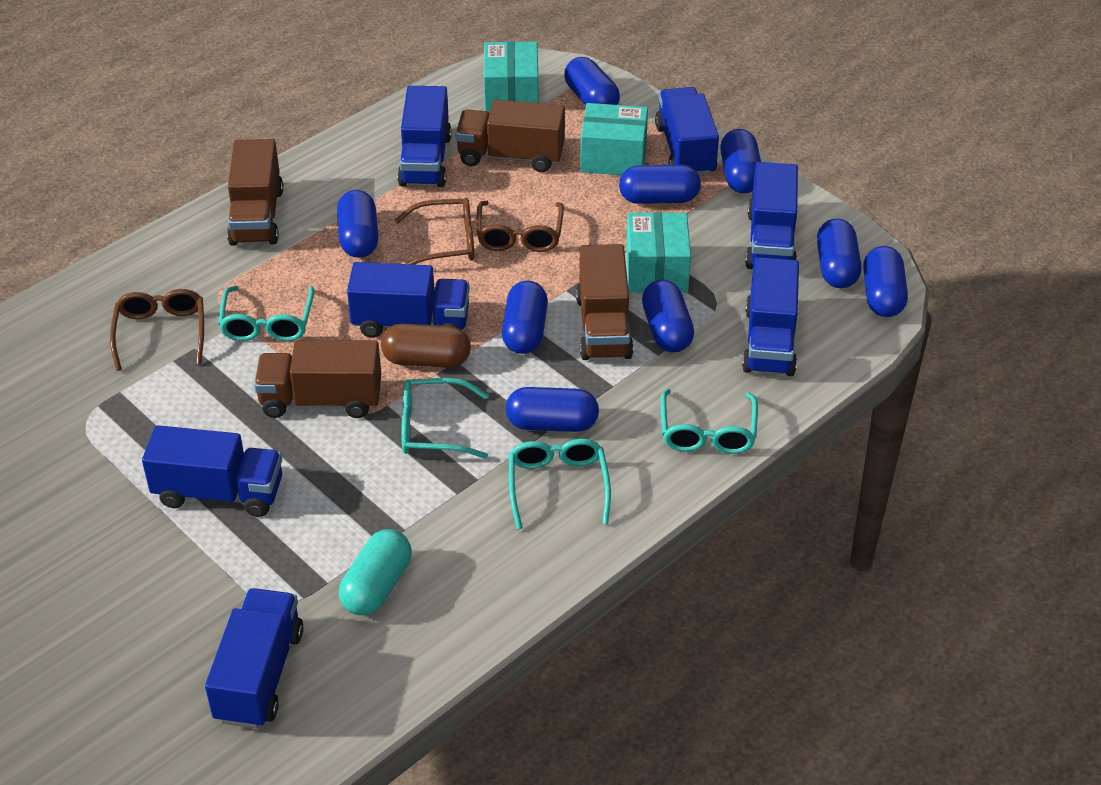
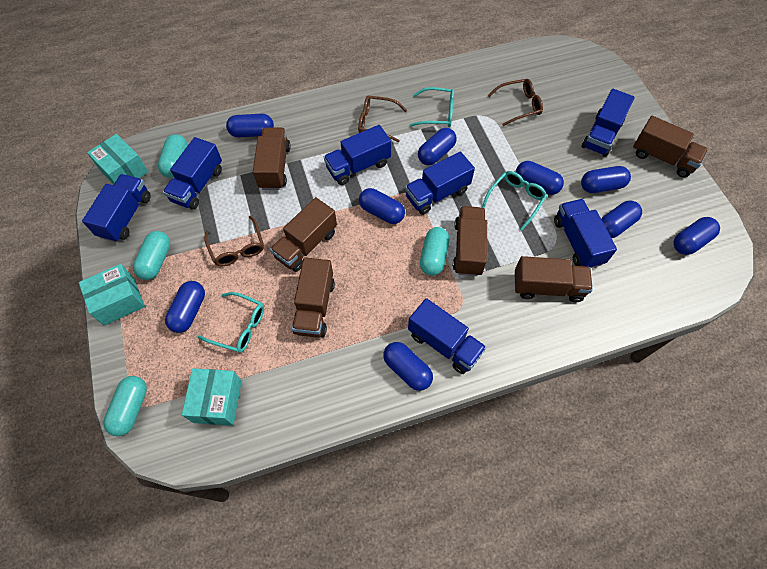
brown capsule: [381,324,471,368] = 1 -> none = 0
brown truck: [227,139,283,246] [254,340,381,418] [455,100,565,172] [576,244,634,360] = 4 -> [253,127,291,190] [270,197,337,272] [292,257,335,338] [453,206,487,276] [515,256,593,302] [633,116,708,177] = 6
turquoise capsule: [339,529,411,615] = 1 -> [103,376,147,436] [133,231,170,280] [158,134,188,178] [420,227,449,276] = 4
turquoise glasses: [218,286,314,341] [401,378,488,459] [509,439,611,530] [661,389,758,454] = 4 -> [198,292,264,353] [409,87,454,127] [482,171,547,231] = 3

